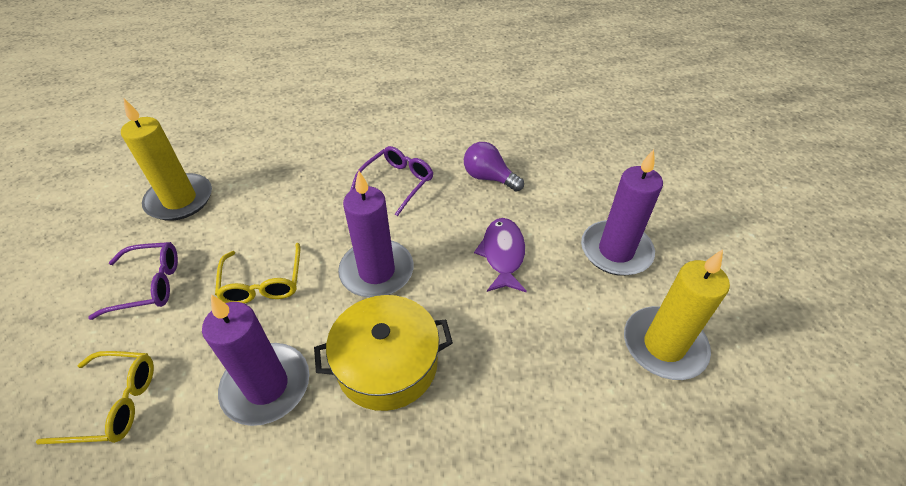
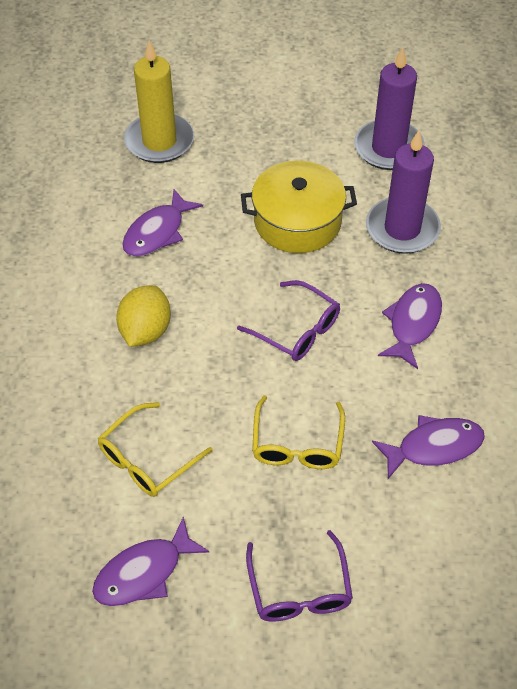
purple candle: [202,295,309,426] [338,171,414,298] [581,149,663,276] = 3 -> [354,47,425,170] [366,130,441,254] = 2
purple fish: [474,218,527,292] = 1 -> [92,517,210,606] [122,189,203,257] [372,415,485,479] [378,283,442,369] = 4
purple light bulb: [464,142,524,192] = 1 -> none = 0
yellow candle: [121,98,212,221] [624,249,730,380] = 2 -> [124,40,194,163] = 1
yellow lemon: none = 0 -> [116,285,171,347] = 1

